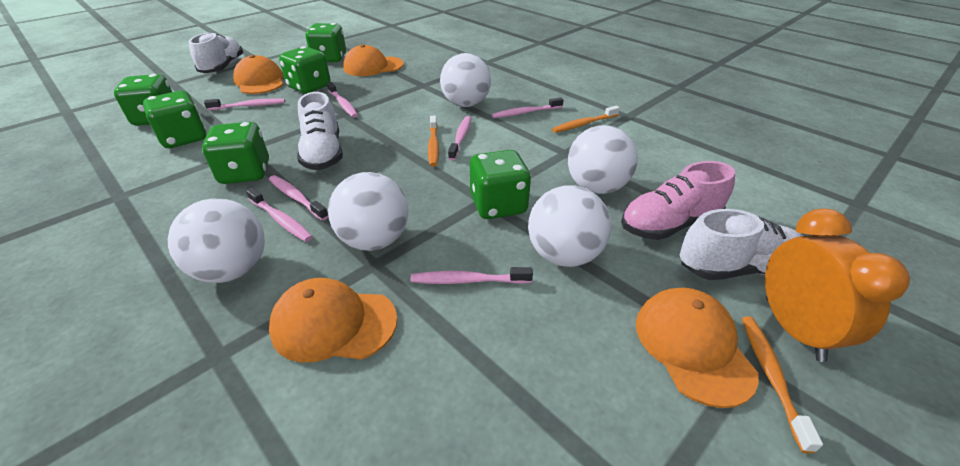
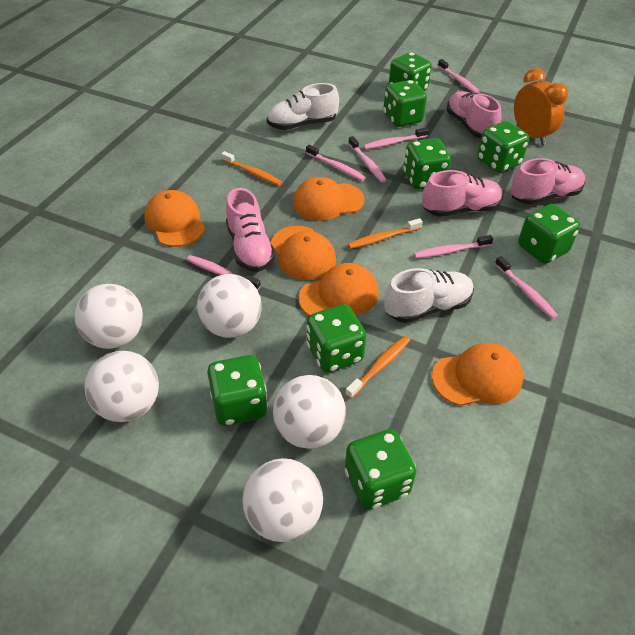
green dice: [114,74,172,126] [143,91,207,148] [202,122,269,184] [279,46,331,93] [305,23,346,63] [470,150,531,219] = 6 -> [207,355,268,426] [306,304,366,373] [345,429,416,510] [383,80,427,127] [389,52,432,91] [403,138,451,189] [477,121,529,173] [518,204,580,264] = 8
orange cap: [233,55,283,94] [269,278,397,363] [343,44,404,76] [636,288,759,408] = 4 -> [144,190,205,247] [270,226,336,280] [293,177,364,221] [299,263,379,316] [432,343,523,406] = 5
pink shoe: [621,161,735,240] = 1 -> [226,188,275,272] [422,170,503,217] [446,91,501,138] [511,158,585,205] = 4
white shoe: [189,32,243,73] [297,92,343,170] [680,209,803,280] = 3 -> [267,83,339,130] [384,268,474,323] = 2

